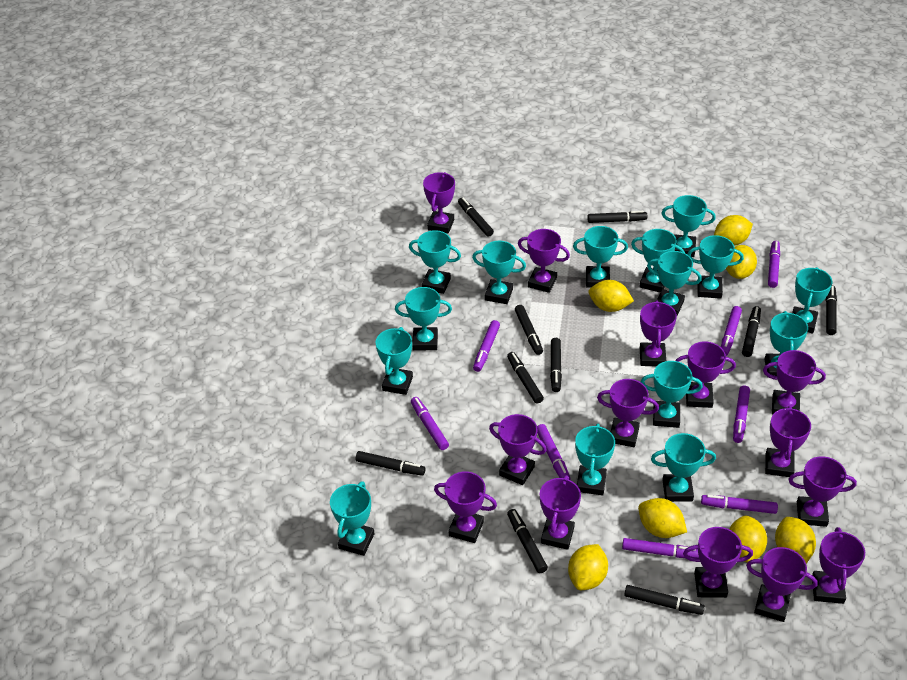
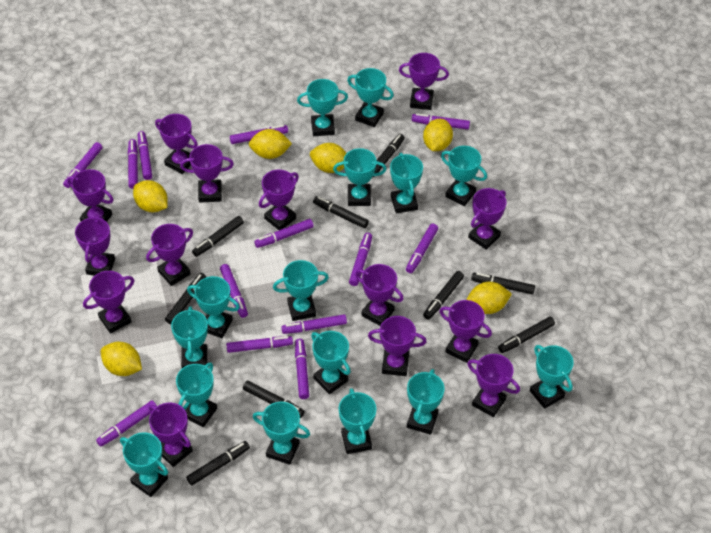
black marker: [356,451,426,476] [458,198,494,237] [507,352,544,404] [507,509,548,573] [515,305,543,355] [550,338,562,392] [588,211,647,223] [624,585,705,615] [742,306,761,357] [826,285,837,335] = 10 -> [165,273,206,324] [186,441,250,485] [192,216,244,257] [243,381,305,418] [313,196,369,228] [373,134,405,177] [423,271,464,320] [471,273,535,294] [498,317,555,353] = 9
purple marker: [411,397,449,450] [473,320,500,372] [537,424,571,480] [622,538,699,558] [701,495,778,514] [721,306,742,356] [733,386,750,443] [768,241,780,288] = 8 -> [63,142,103,188] [96,400,157,447] [128,139,138,189] [138,131,152,180] [220,264,248,318] [226,336,293,353] [230,125,288,144] [254,219,314,248] [281,314,347,334] [295,339,309,399] [349,233,372,286] [406,224,438,273] [412,113,470,129] = 13
yellow lemon: [568,544,608,590] [589,280,634,312] [638,498,687,538] [714,215,753,246] [726,245,757,279] [729,515,767,563] [775,517,816,563] = 7 -> [101,342,142,376] [133,180,168,212] [249,129,292,159] [310,143,347,173] [423,119,453,151] [467,282,512,314] = 6

